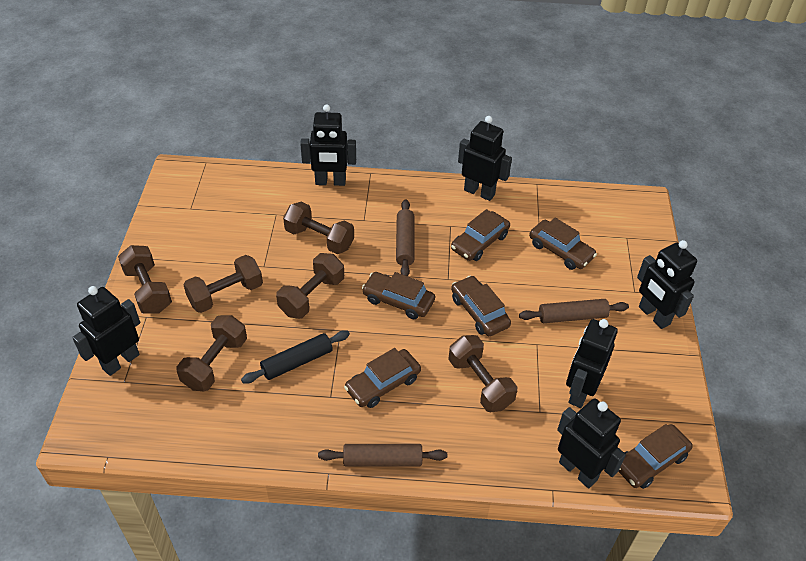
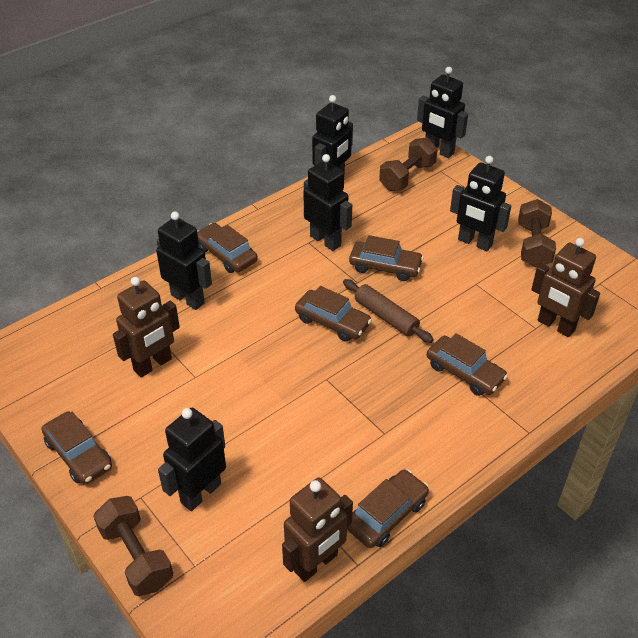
black rolling pin: [241,330,350,384] = 1 -> none = 0
brown dumbbell: [118,245,172,314] [176,315,247,391] [183,255,263,313] [276,253,344,319] [283,202,354,254] [448,335,517,412] = 6 -> [93,496,173,596] [379,137,438,191] [518,199,556,268] = 3
brown robot: none = 0 -> [113,277,180,378] [282,477,353,582] [531,238,600,337] = 3
brown rolling pin: [318,444,447,467] [396,199,414,276] [519,299,629,323] = 3 -> [343,279,434,343] = 1

